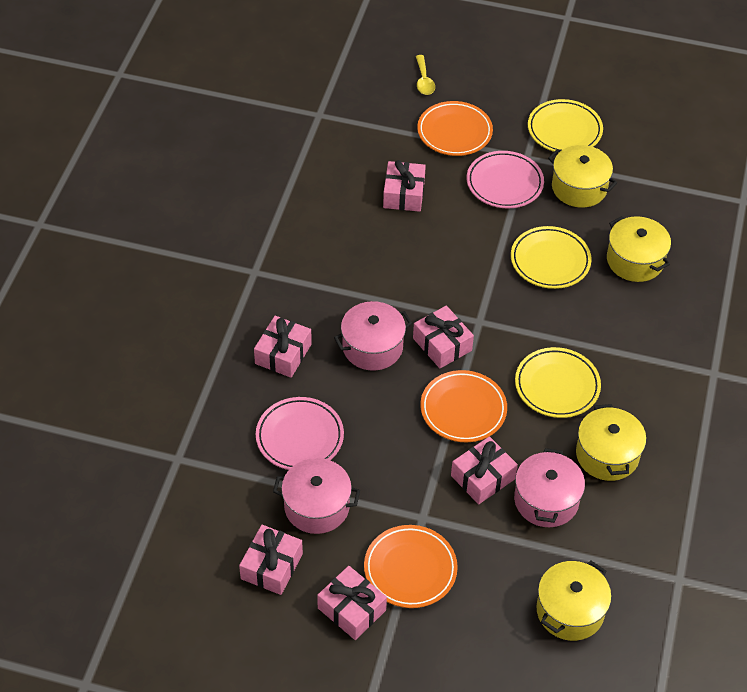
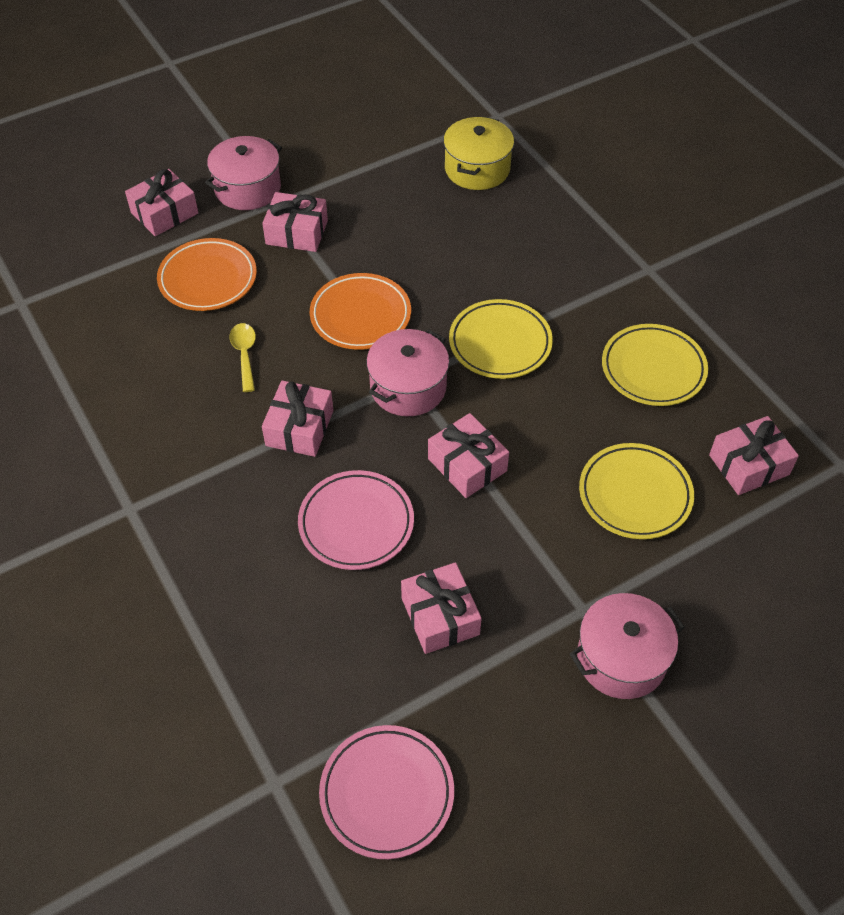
orange plate: [364,525,458,608] [417,101,493,156] [420,370,507,442] = 3 -> [157,238,257,311] [310,273,411,350] = 2
yellow pot: [536,561,611,641] [548,145,617,207] [576,404,646,481] [607,216,671,282] = 4 -> [443,116,514,190] = 1

